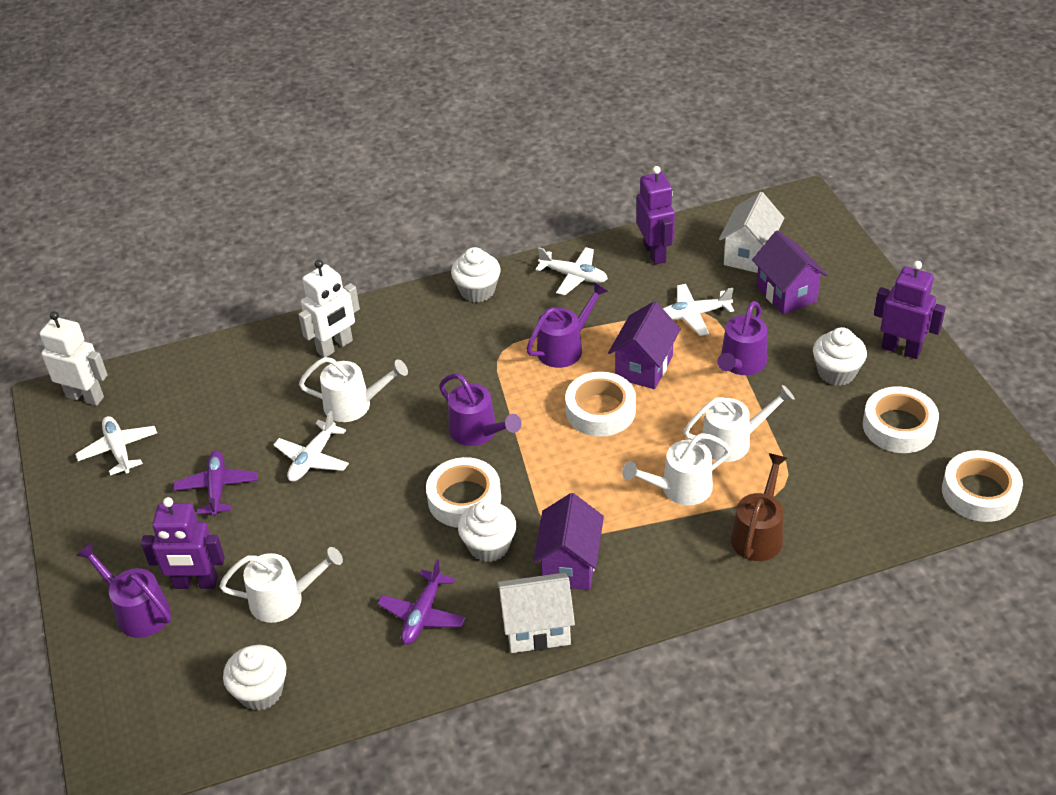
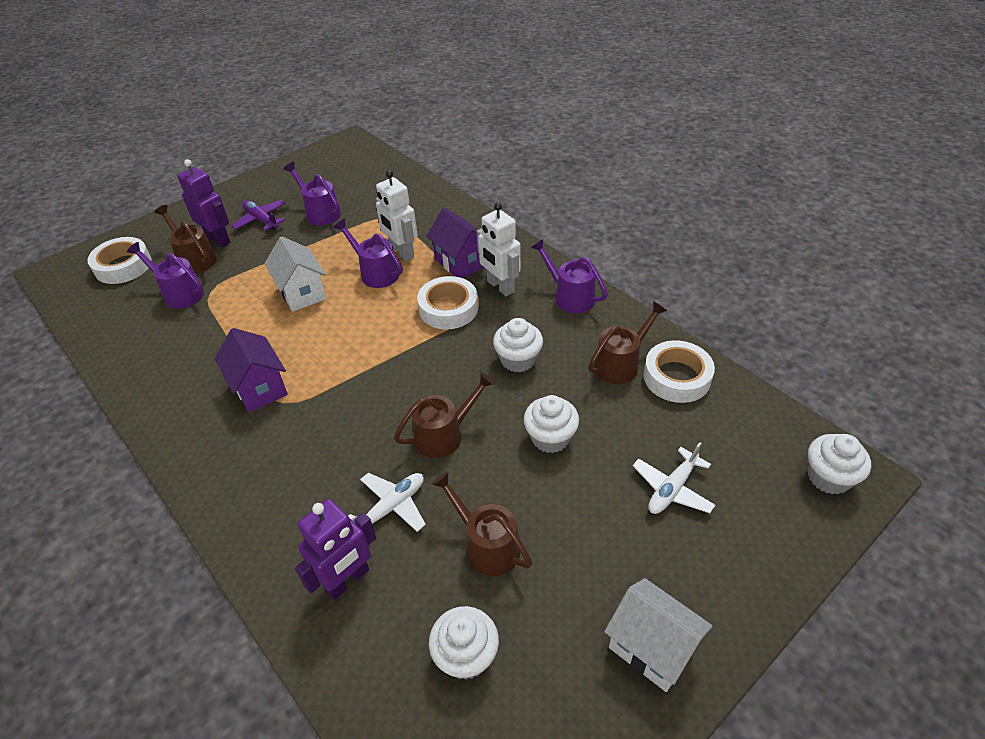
brown watering can: [731,453,787,561] = 1 -> [154,205,217,273] [394,372,495,458] [431,471,532,576] [588,301,667,384] = 4
purple house: [533,493,604,590] [608,301,681,389] [752,231,828,315] = 3 -> [215,328,288,412] [427,208,484,278] = 2
purple plane: [173,450,258,516] [377,560,466,645] = 2 -> [232,200,286,231] = 1
purple robot: [141,497,225,589] [637,166,675,265] [874,261,946,359] = 3 -> [178,159,231,247] [295,499,376,600] = 2
white plane: [75,416,157,475] [274,411,349,482] [536,247,608,296] [663,284,734,336] = 4 -> [348,473,426,532] [633,442,716,514] = 2
white tape: [426,457,501,528] [565,372,636,437] [863,386,939,453] [942,450,1023,522] = 4 -> [87,237,152,284] [417,276,478,329] [643,340,715,403] = 3
white watering can: [219,547,343,623] [299,357,408,422] [622,433,731,505] [684,385,795,462] = 4 -> none = 0

